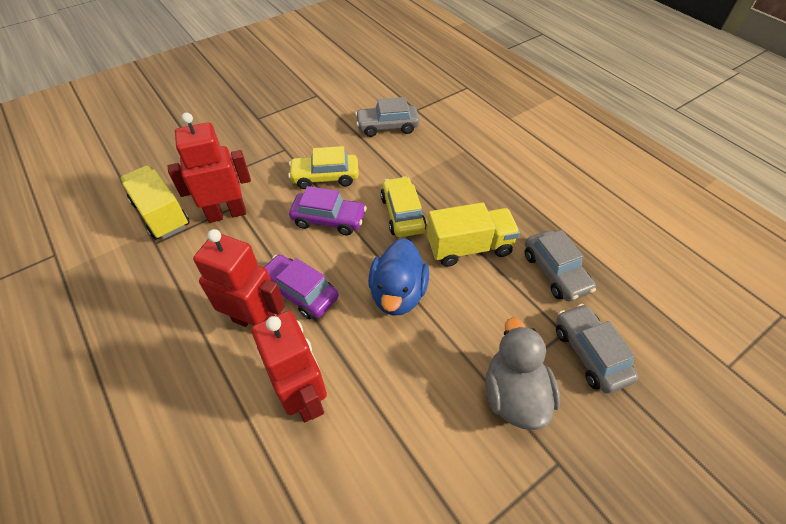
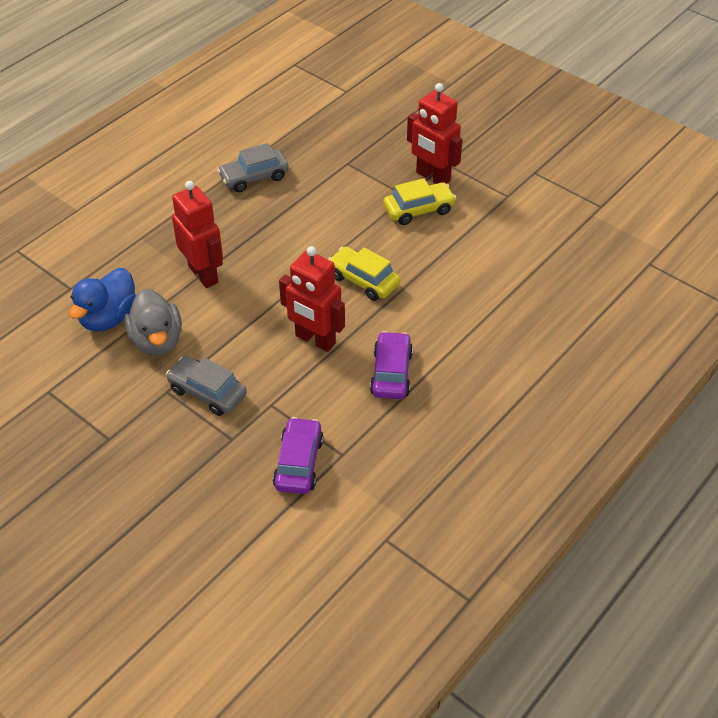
grey car: [355,97,419,137] [525,230,596,301] [556,304,638,394] = 3 -> [166,356,247,416] [217,143,289,192] = 2
yellow truck: [120,165,190,240] [427,203,520,267] = 2 -> none = 0

